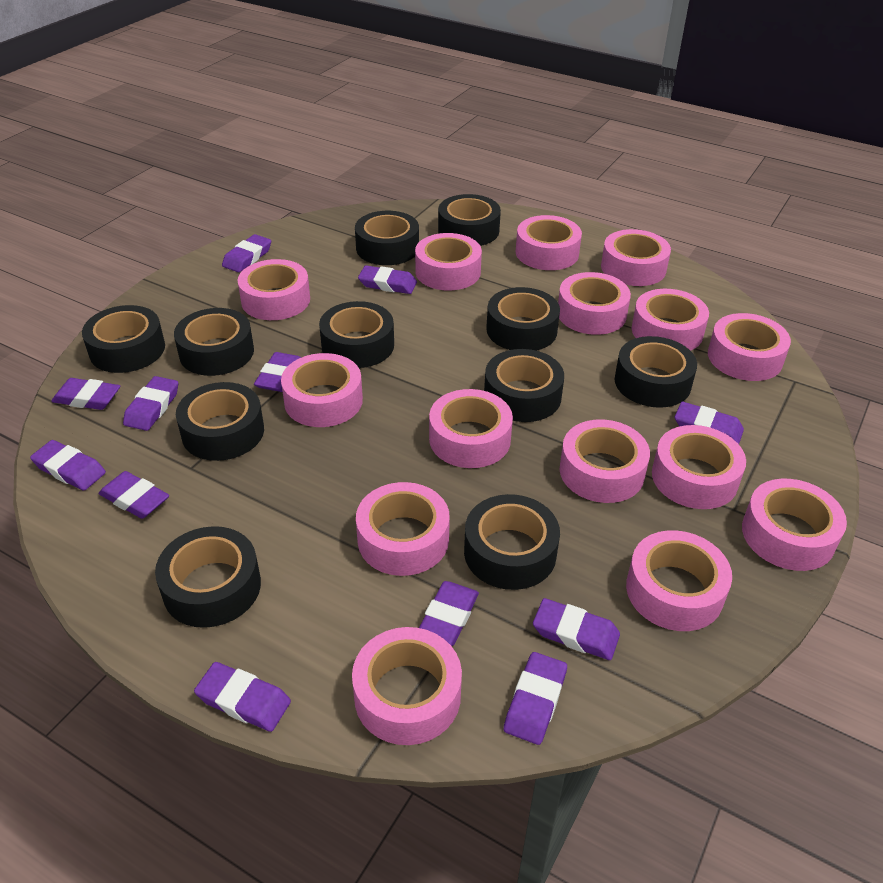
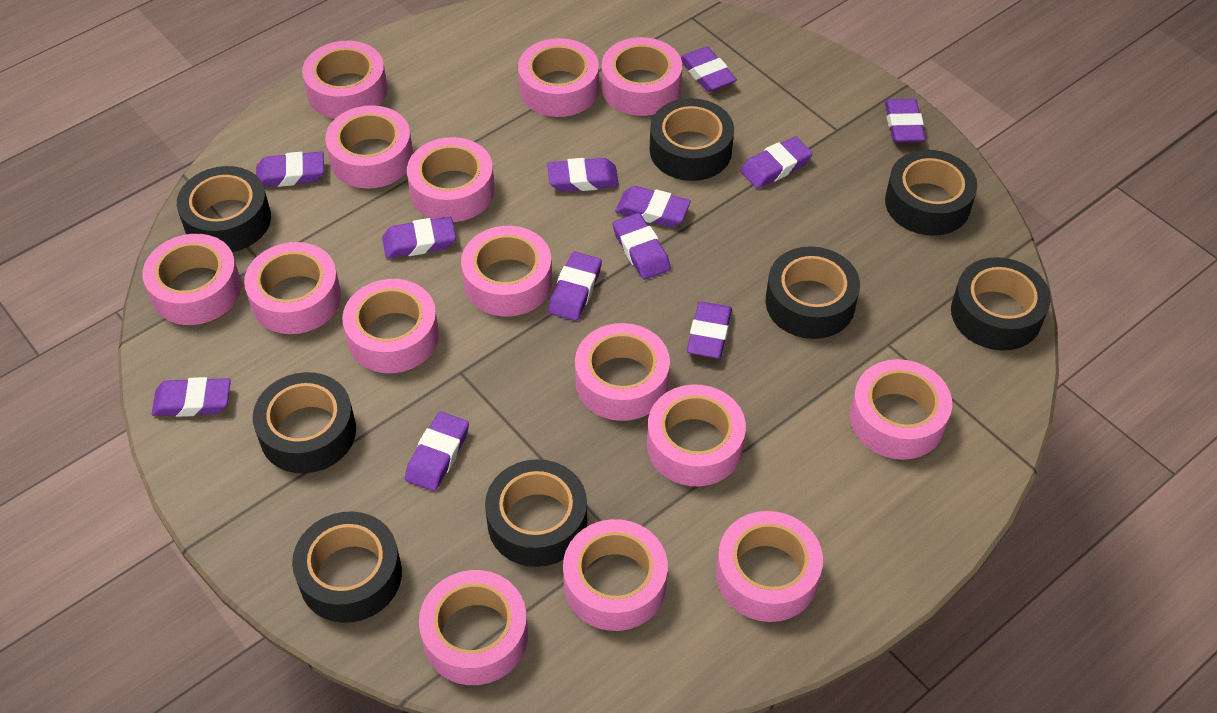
black tape: [82,305,165,373] [155,526,261,628] [174,308,254,376] [176,382,264,461] [319,301,394,368] [355,211,419,265] [438,194,501,246] [464,494,560,590] [484,349,564,422] [486,287,560,351] [615,336,697,408] = 11 -> [177,166,271,252] [253,372,356,473] [292,511,402,623] [485,459,587,567] [650,98,734,181] [765,246,860,339] [885,150,977,236] [951,257,1051,350] = 8

